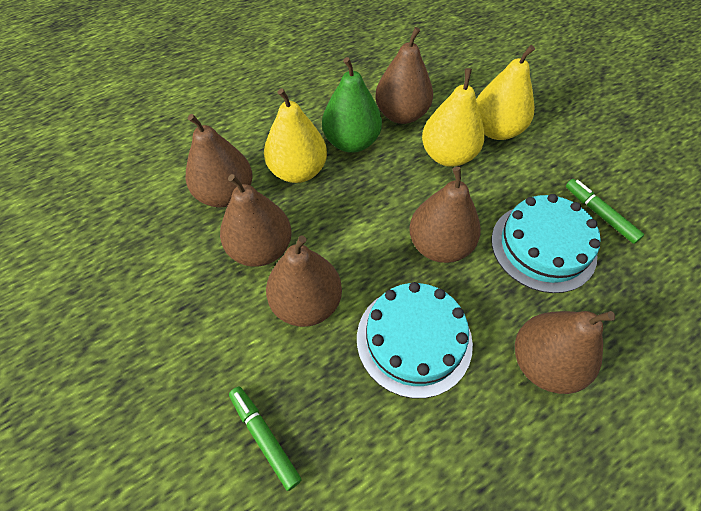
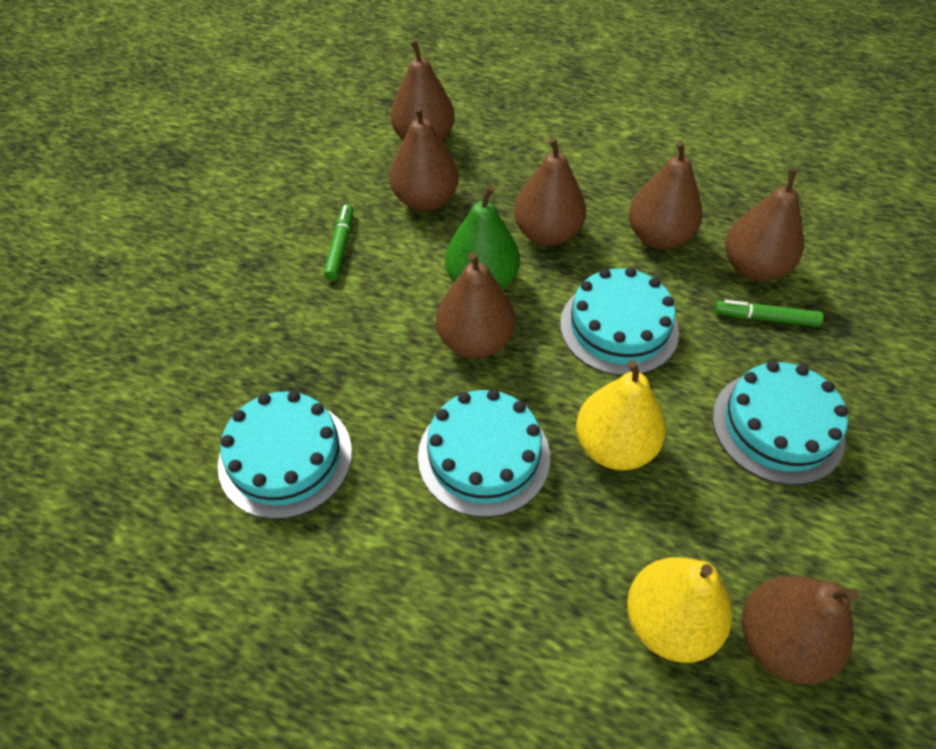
brown pear: [186,114,253,208] [220,174,292,267] [266,235,342,327] [375,27,433,124] [409,166,481,263] [515,311,615,394] = 6 -> [390,40,455,141] [390,105,458,211] [436,252,515,358] [514,137,586,246] [629,141,703,249] [725,168,804,281] [742,576,858,684] = 7
turquoise cake: [357,282,473,398] [491,194,601,293] = 2 -> [218,391,352,519] [418,389,550,518] [560,267,679,376] [712,361,848,485] = 4
yellow pear: [264,88,327,183] [422,68,485,167] [476,45,535,140] = 3 -> [576,360,666,470] [627,557,733,663] = 2

